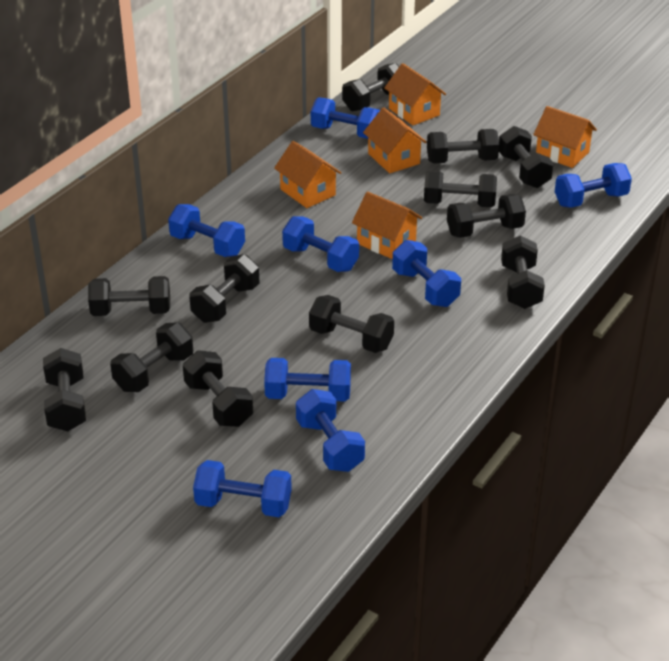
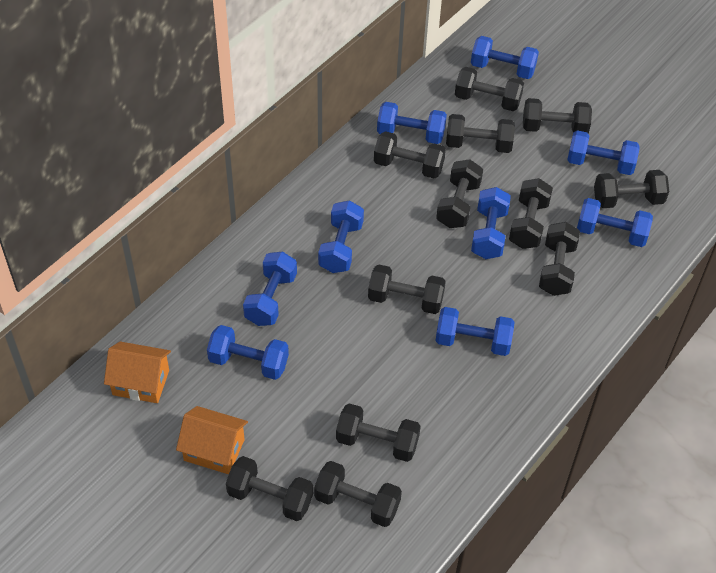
blue dumbbell: [168,204,245,257] [193,460,292,517] [264,358,351,402] [282,216,359,272] [296,389,365,472] [311,97,380,139] [392,240,461,307] [555,163,632,208] = 8 -> [207,325,289,380] [243,251,297,326] [318,200,364,273] [377,102,447,144] [436,307,515,356] [471,36,539,79] [471,187,511,259] [567,130,640,175] [577,198,653,247] = 9
orange house: [274,141,341,208] [352,192,422,259] [363,108,427,173] [384,63,446,125] [533,106,597,168] = 5 -> [104,341,171,403] [176,406,248,474] = 2

